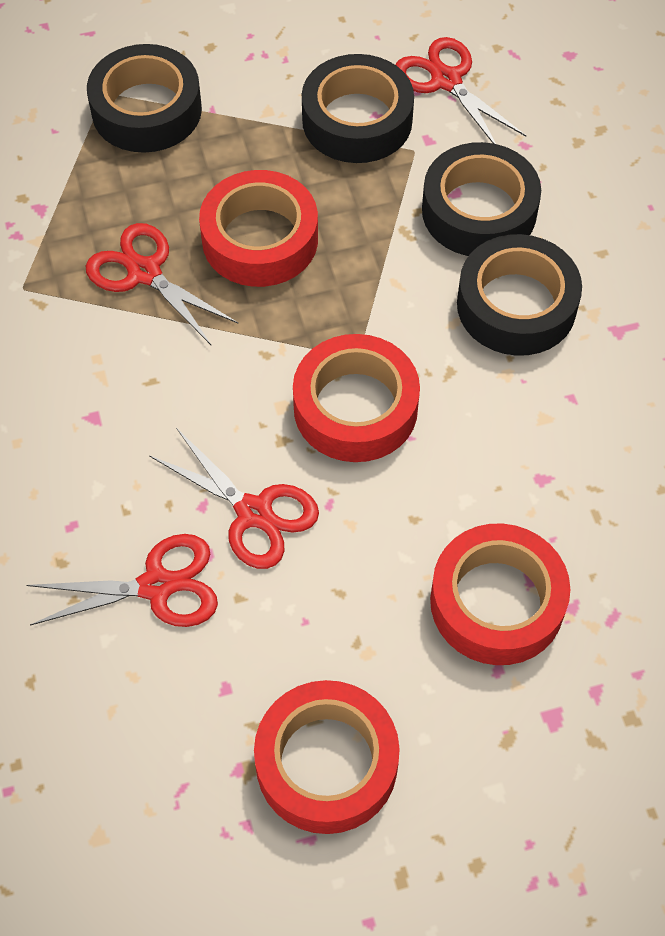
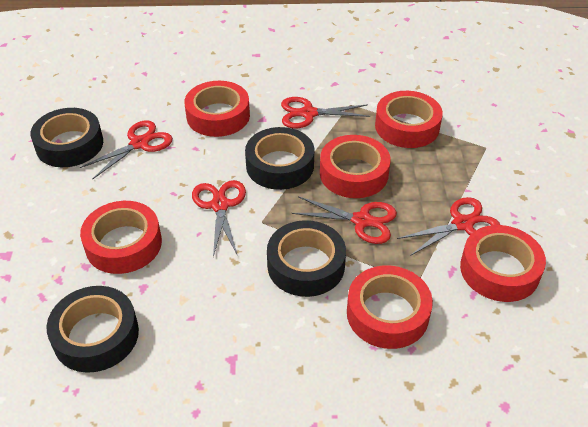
red scissors: [26,534,218,627] [86,223,238,345] [149,428,319,569] [395,37,526,144] = 4 -> [80,120,173,179] [192,180,246,257] [281,97,370,128] [291,196,397,244] [397,197,500,256] = 5
red tape: [199,170,318,287] [254,680,400,834] [293,334,420,462] [430,523,570,665] = 4 -> [80,201,162,274] [184,81,250,137] [320,135,391,198] [347,265,433,349] [375,91,443,148] [460,225,546,302] = 6

